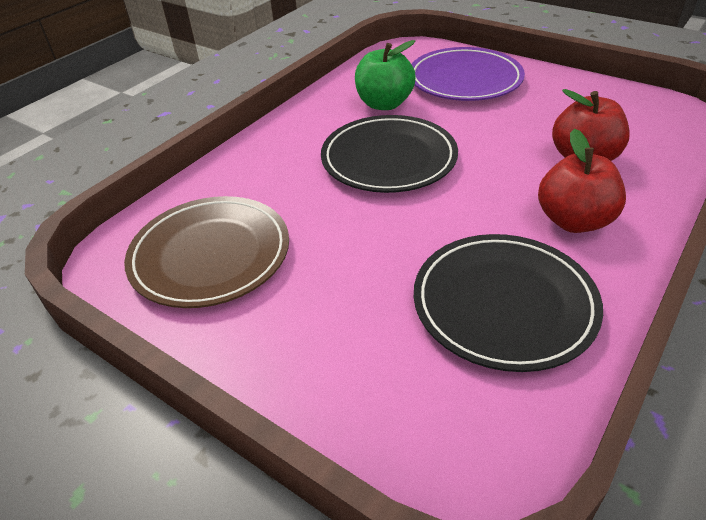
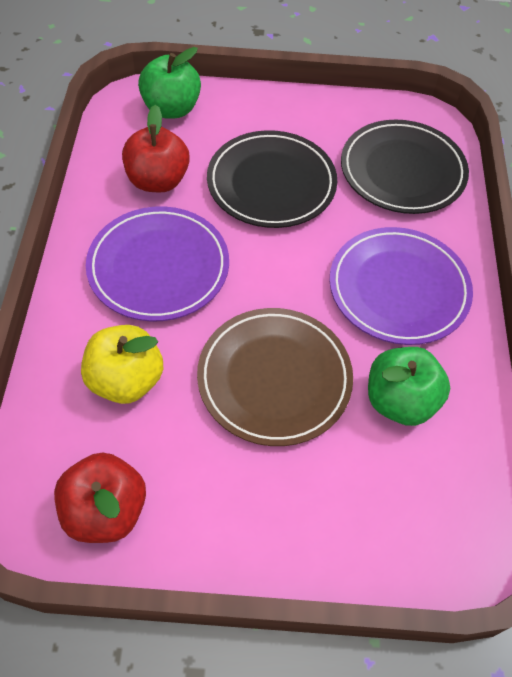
green apple: [355,40,416,110] = 1 -> [138,47,201,119] [368,347,450,426] = 2
purple plate: [412,47,525,101] = 1 -> [86,207,229,321] [329,227,473,345] = 2
yellow apple: none = 0 -> [81,325,163,404] = 1

